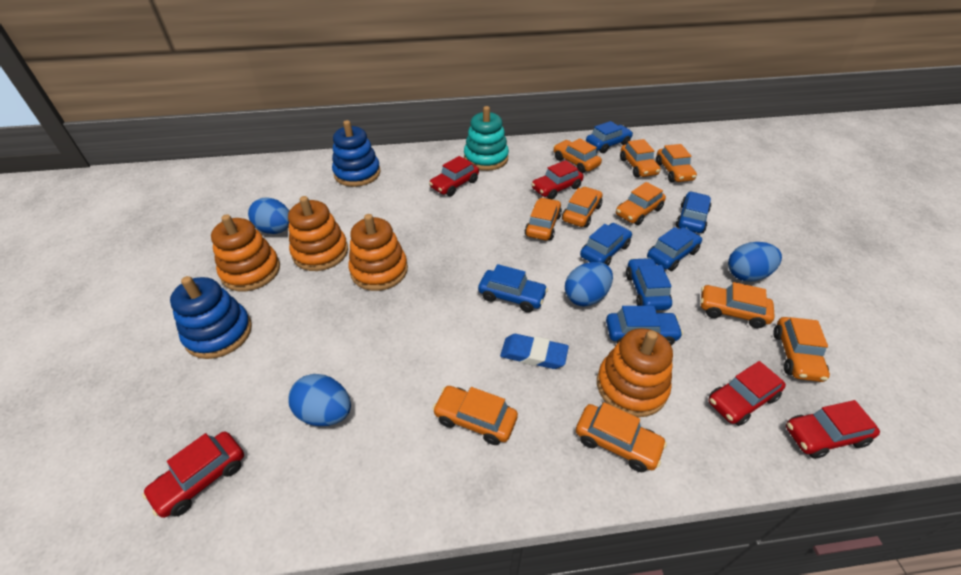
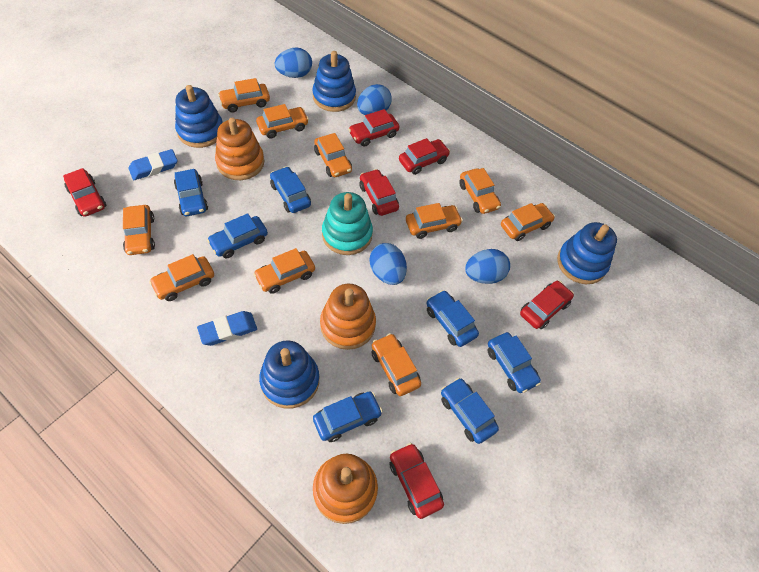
blue eraser: [500,334,569,369] = 1 -> [129,149,178,180] [197,311,257,346] = 2
blue stacking toy: [170,276,252,359] [332,120,381,187] = 2 -> [175,85,223,148] [259,341,319,409] [312,51,356,112] [557,222,617,284] = 4
orange stacking toy: [211,214,280,291] [288,196,348,271] [349,214,408,291] [597,328,673,417] = 4 -> [215,118,264,180] [313,454,378,524] [320,284,376,350] = 3
red car: [142,431,244,518] [429,156,479,196] [531,160,584,199] [708,361,786,426] [786,400,880,459] = 5 -> [63,168,106,217] [348,109,399,147] [360,169,399,216] [390,443,444,519] [399,138,450,175] [520,281,574,329] = 6

